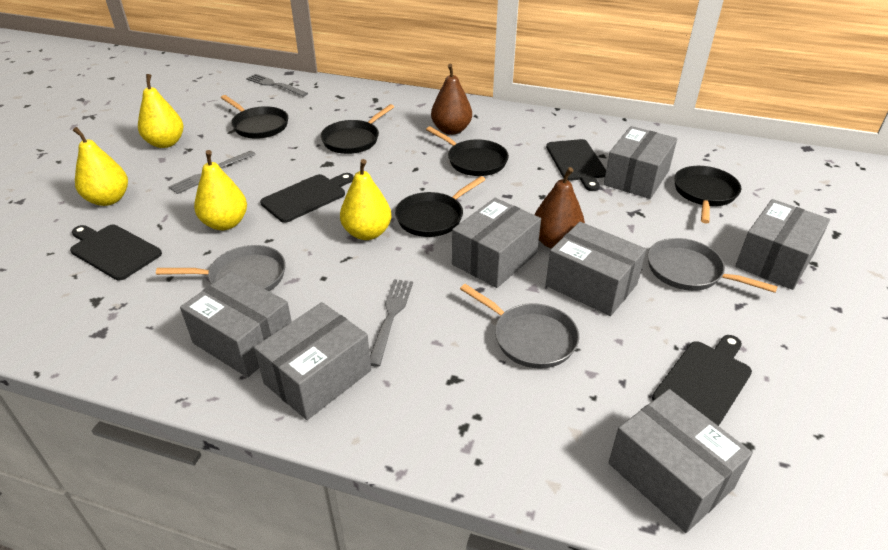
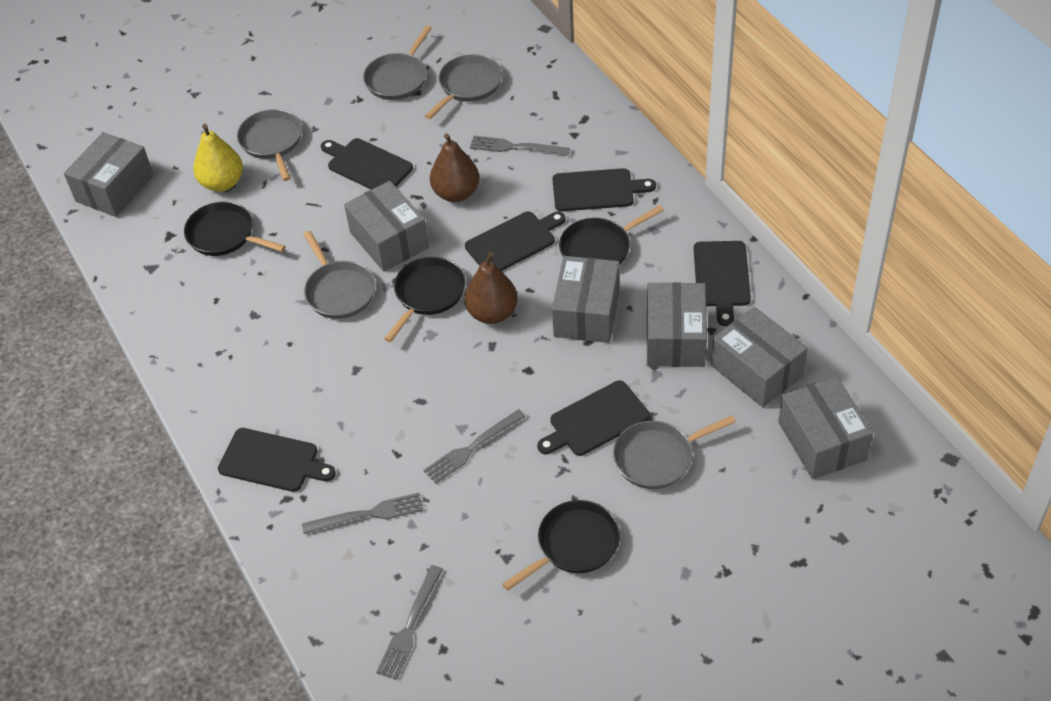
black cutting board: [70,225,162,280] [260,173,354,223] [546,139,606,191] [652,335,752,426] = 4 -> [218,428,336,492] [321,138,413,190] [465,211,565,271] [537,380,650,456] [552,168,656,211] [694,241,751,326] = 6
black pan: [221,95,288,139] [321,104,394,154] [395,176,485,237] [426,126,509,176] [674,166,741,223] = 5 -> [184,202,286,256] [384,257,466,342] [502,500,620,591] [559,205,664,265] = 4
grey box: [180,271,292,377] [254,302,371,420] [452,198,541,288] [546,222,646,316] [604,126,677,199] [609,389,753,533] [735,199,830,290] = 7 -> [64,132,154,217] [344,181,429,272] [552,256,620,343] [647,282,707,367] [711,307,808,408] [778,376,873,479] = 6
grey fork: [169,151,256,194] [246,74,308,97] [370,279,413,367] = 3 -> [302,493,424,534] [376,565,443,680] [423,409,526,484] [470,136,570,156] = 4
grey pan: [156,245,286,291] [460,284,579,369] [648,238,778,293] = 3 -> [237,109,302,181] [303,231,375,319] [363,26,432,100] [425,54,502,119] [613,415,736,489] = 5
yellow pear: [73,127,128,206] [138,74,184,148] [194,150,247,230] [340,159,392,240] = 4 -> [193,124,243,192] = 1

